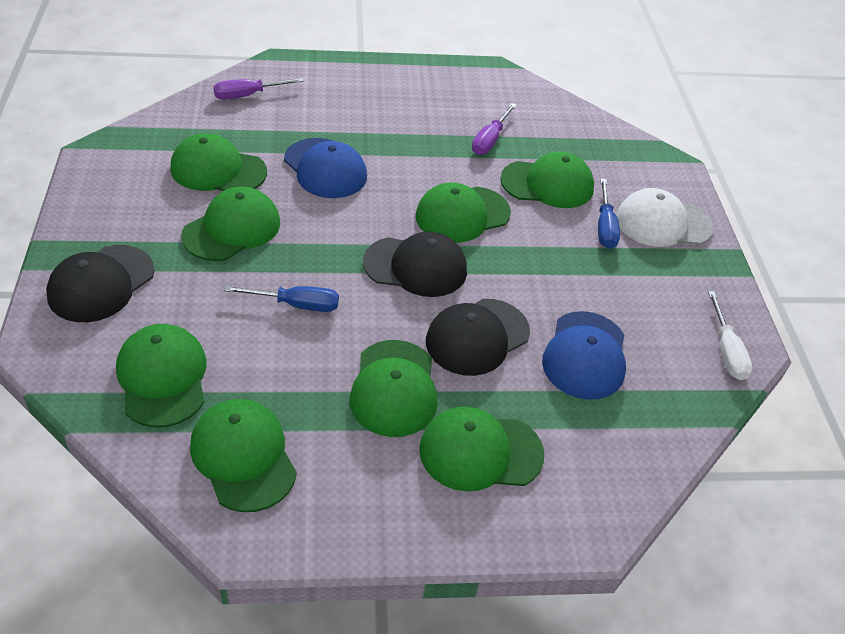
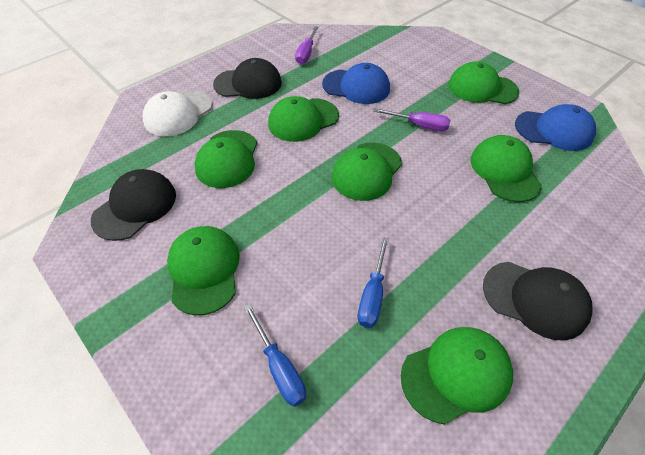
green cap: [116,324,207,428] [171,133,267,191] [181,187,280,261] [190,399,297,512] [349,340,438,437] [416,182,511,243] [419,406,544,492] [500,152,594,208] = 8 -> [167,226,240,315] [194,130,257,188] [268,96,339,142] [332,143,402,201] [401,327,513,425] [448,61,519,104] [471,135,542,202] = 7
white screwdriver: [708,291,753,380] = 1 -> none = 0

